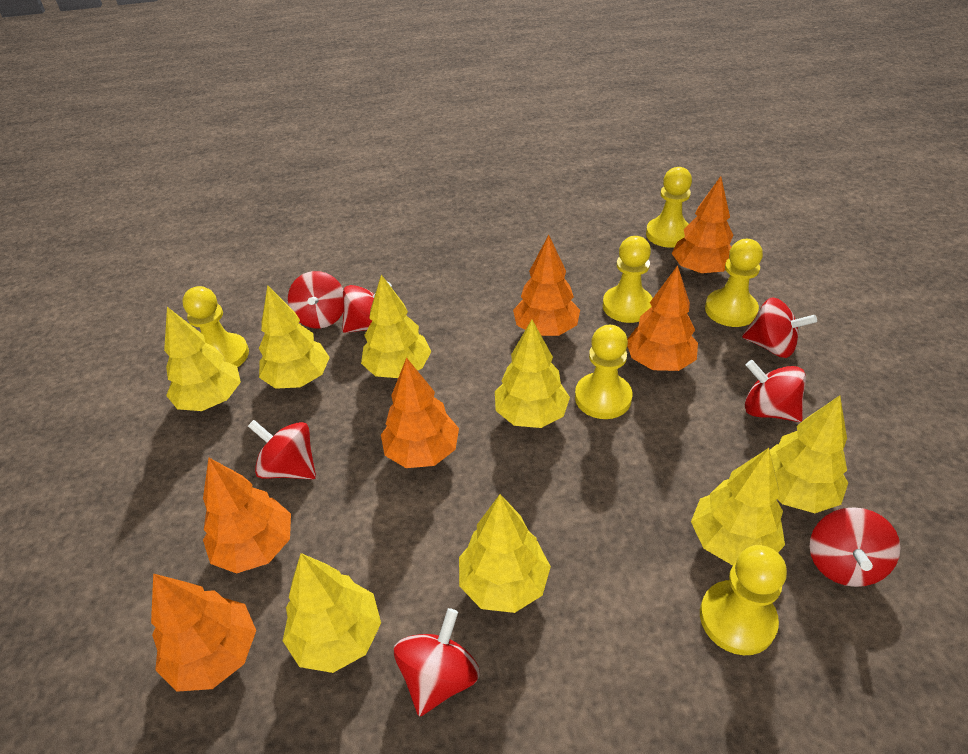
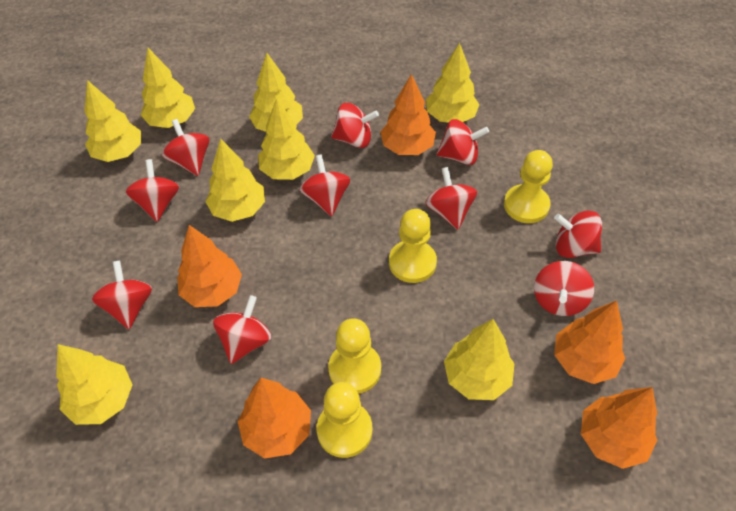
orange tree: [151,573,256,692] [203,458,291,574] [381,357,459,468] [513,235,580,336] [627,265,698,371] [671,176,733,274] = 6 -> [177,225,242,307] [237,378,311,458] [380,74,436,155] [554,300,625,384] [581,387,657,469] = 5
red spinning top: [248,420,316,479] [288,271,344,328] [342,281,392,333] [394,608,480,716] [742,297,817,358] [745,360,806,422] [809,507,901,587] = 7 -> [92,260,152,329] [125,159,179,222] [162,119,210,176] [213,295,271,364] [299,154,350,216] [331,103,379,148] [425,167,477,230] [436,119,489,165] [534,261,594,316] [554,211,602,258] = 10
yellow pawn: [182,286,249,367] [575,325,632,419] [603,236,653,323] [646,167,692,248] [700,545,787,655] [705,239,763,327] = 6 -> [317,382,373,458] [328,318,381,393] [389,209,437,283] [504,150,553,223] = 4

